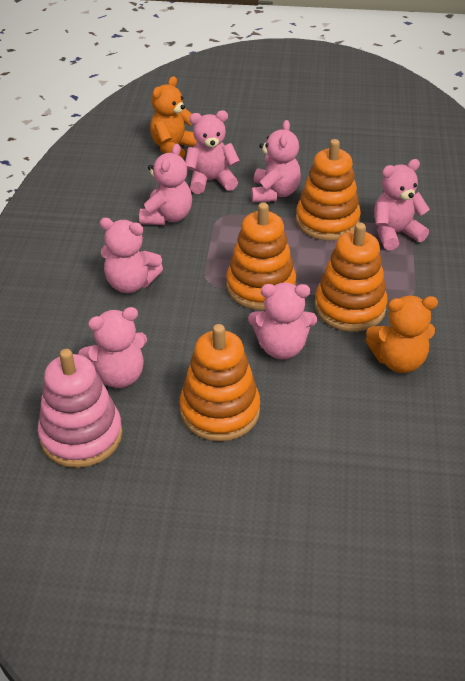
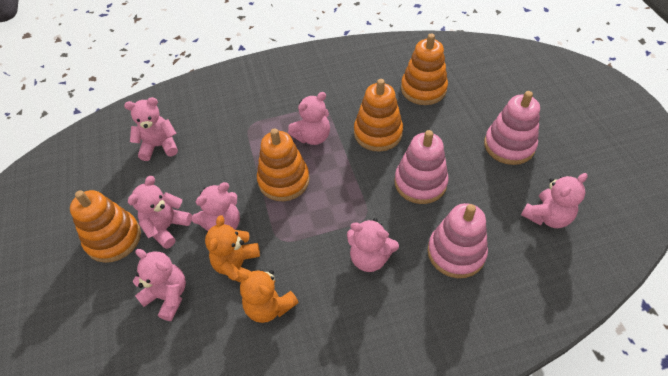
pink stacking toy: [37,349,123,468] = 1 -> [394,130,449,204] [428,203,488,278] [484,91,540,165] = 3

